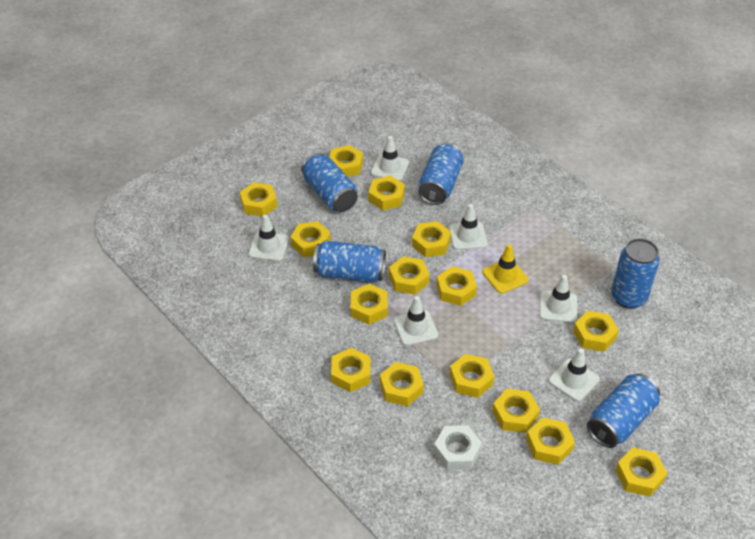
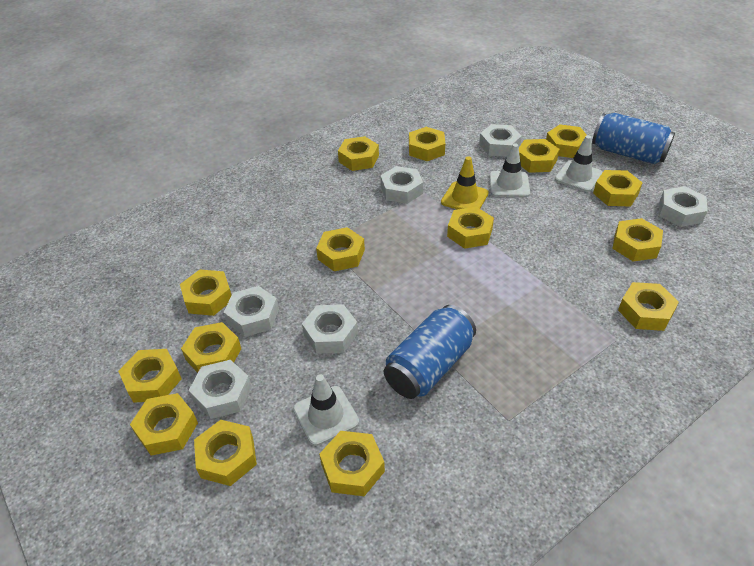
blue can: [301,153,358,212] [313,241,386,283] [418,143,464,205] [587,374,660,448] [611,238,660,309] = 5 -> [384,305,476,399] [592,113,675,164] = 2
white nut: [434,425,482,470] = 1 -> [189,360,252,419] [224,286,279,337] [302,304,358,354] [380,166,423,204] [479,124,522,157] [659,186,708,227] = 6
white traffic cone: [248,215,289,261] [371,136,409,181] [394,296,438,346] [449,204,487,250] [539,275,577,323] [549,349,600,402] = 6 -> [293,374,359,446] [489,143,530,197] [555,135,603,192] = 3

